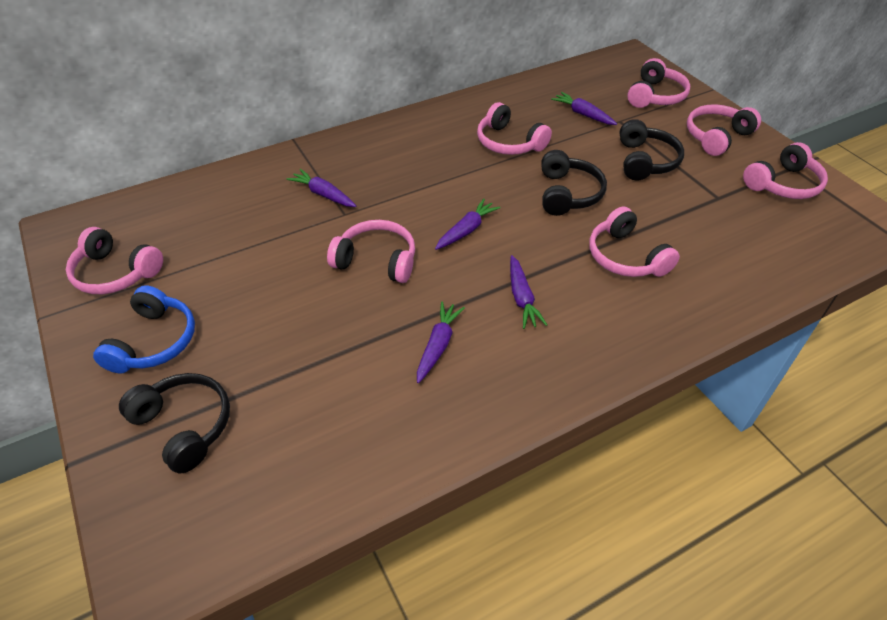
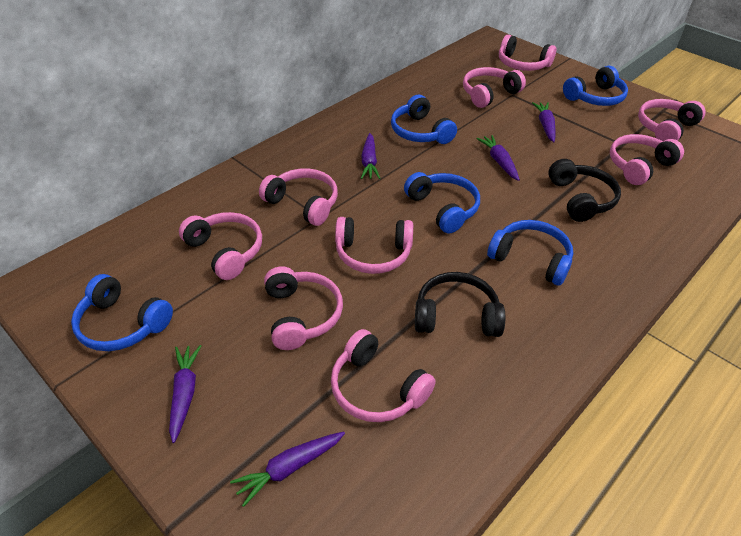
black headphones: [119,373,230,473] [541,150,607,216] [619,119,684,181] = 3 -> [415,272,505,337] [548,159,621,222] = 2
blue headphones: [93,285,195,374] = 1 -> [71,274,173,351] [391,95,457,144] [404,172,480,234] [487,220,573,286] [563,66,628,106] = 5
pink headphones: [66,227,163,294] [327,220,415,283] [477,102,552,155] [589,207,680,277] [627,58,690,108] [687,104,761,156] [743,142,828,199] = 7 -> [179,212,262,280] [259,168,338,226] [264,266,343,350] [331,329,436,422] [335,217,413,274] [463,67,526,108] [499,35,556,71] [610,134,684,185] [638,99,705,141] = 9

